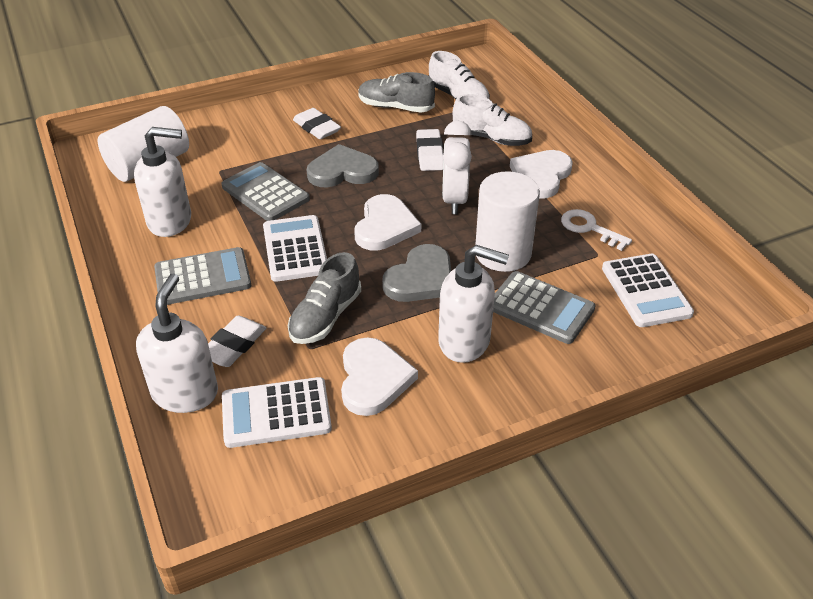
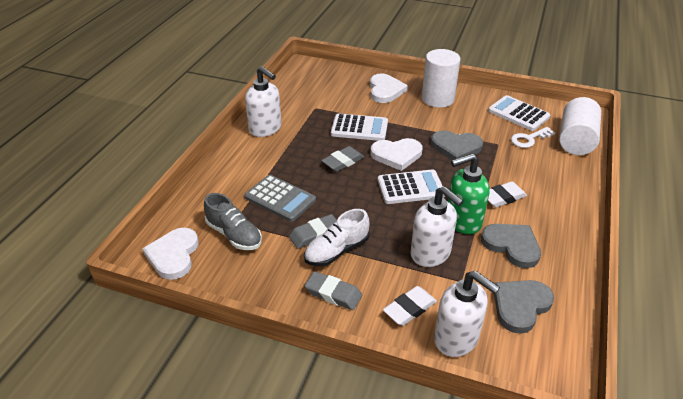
green soap dispenser: none = 0 -> [448,153,490,234] = 1
grey calculator: [154,247,251,305] [222,162,310,221] [493,271,596,344] = 3 -> [245,175,316,222] = 1
grey eraser: none = 0 -> [289,214,337,249] [305,271,362,310] [321,146,364,172] = 3
grey heart: [307,144,379,187] [382,244,451,302] = 2 -> [431,130,483,160] [481,224,541,268] [494,280,554,334] = 3
grey shoe: [288,252,361,344] [358,72,435,113] = 2 -> [204,193,262,250] = 1
white clock: [442,120,472,214] = 1 -> none = 0
white eraser: [208,316,266,367] [293,108,341,139] [416,129,443,171] = 3 -> [383,286,437,326] [488,181,527,208] = 2
white shoe: [429,51,490,100] [453,94,532,146] = 2 -> [304,209,370,266] = 1

